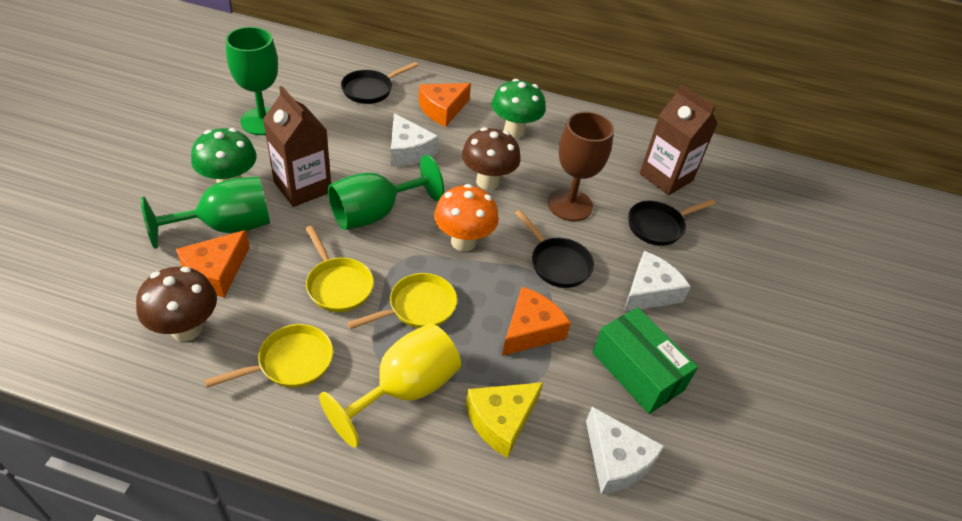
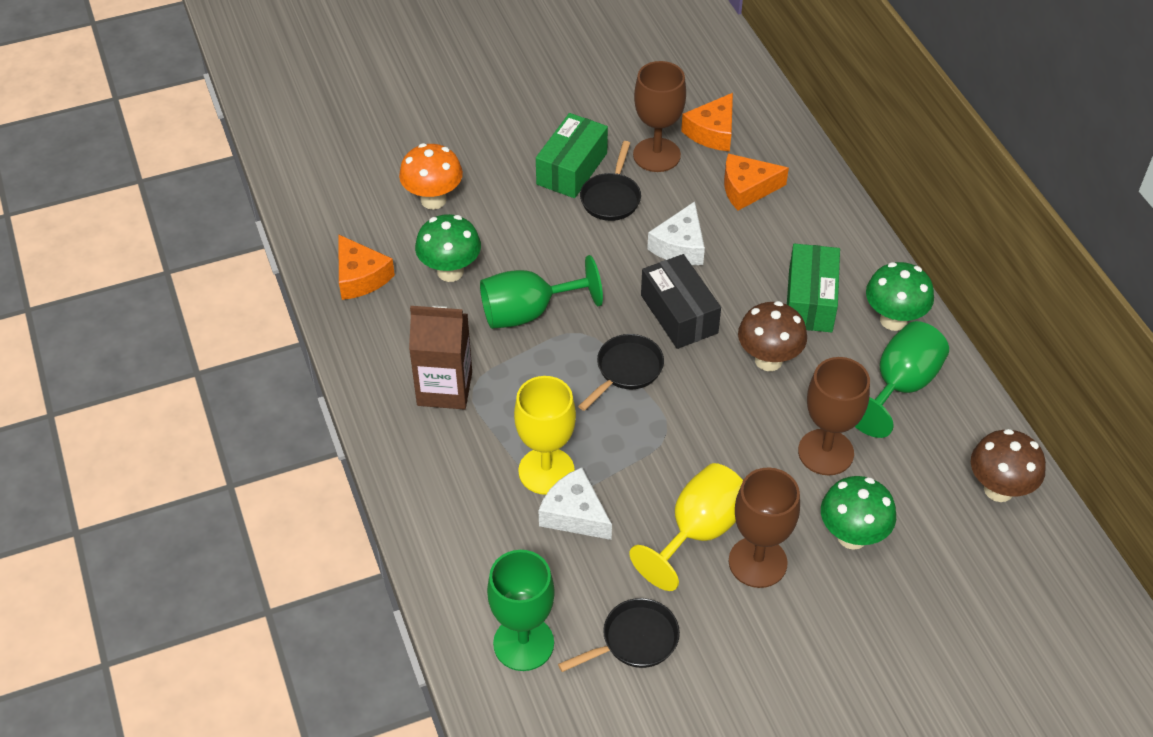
black box: none = 0 -> [641,254,721,349] = 1
brown carton: [263,86,331,207] [640,84,718,195] = 2 -> [409,306,472,409] = 1
brown goblet: [548,111,614,221] = 1 -> [633,61,686,172] [729,467,800,588] [798,357,870,475] = 3
green box: [592,307,698,414] = 1 -> [536,113,608,198] [787,243,840,332] = 2
green mushroom: [191,128,257,183] [492,79,546,138] = 2 -> [415,214,481,282] [821,476,896,550] [866,262,934,331] = 3
white cheese: [391,113,439,166] [586,407,664,494] [624,251,691,312] = 3 -> [539,467,612,540] [647,201,705,265] = 2
yellow cheese: [466,382,543,458] = 1 -> none = 0
yellow goblet: [319,323,461,447] = 1 -> [514,376,576,495] [629,463,743,591] = 2
yellow pan: [204,324,333,388] [306,226,374,312] [347,273,457,329] = 3 -> none = 0

